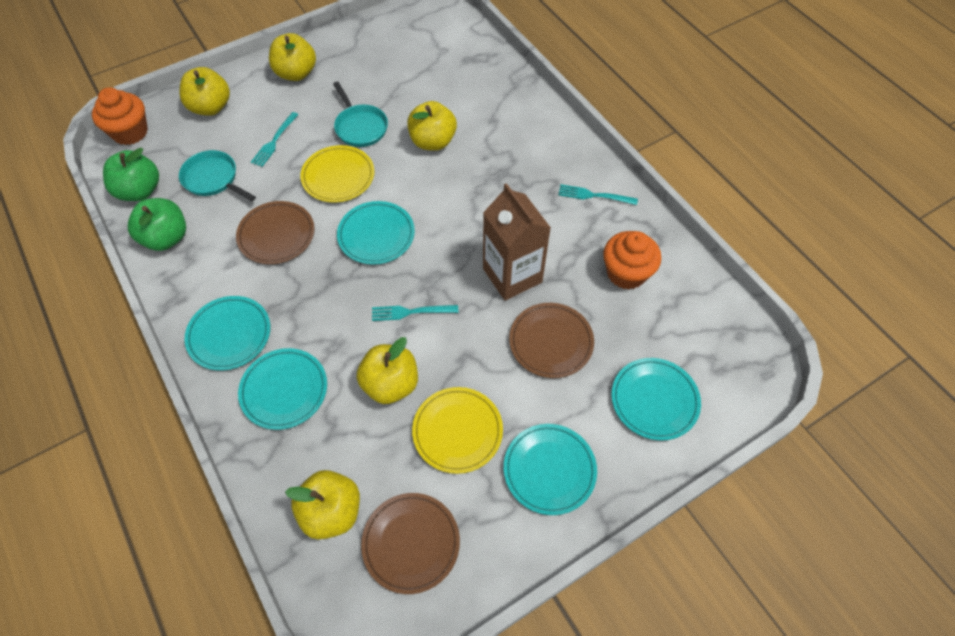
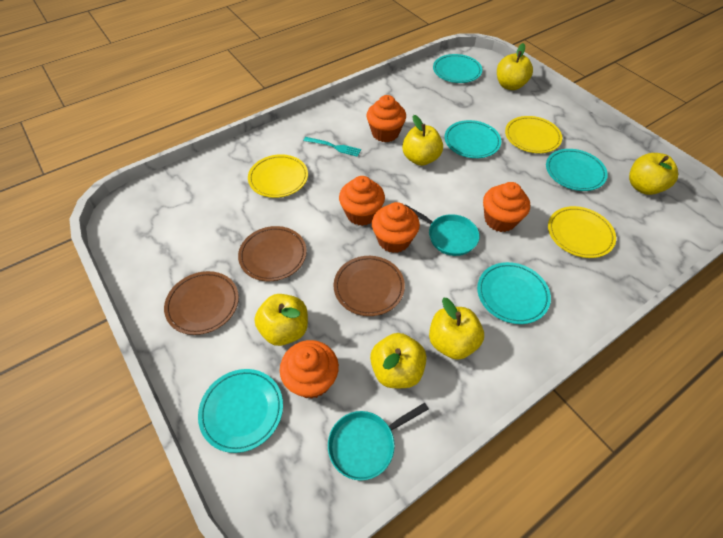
brown carton: [483,183,551,301] = 1 -> none = 0
green apple: [103,148,159,201] [128,198,186,251] = 2 -> none = 0
orange cupcake: [92,87,148,145] [603,231,661,289] = 2 -> [280,340,339,399] [339,176,385,226] [367,95,406,142] [372,202,420,253] [483,182,530,232] = 5
turquoise fork: [251,112,299,167] [372,305,458,321] [558,184,638,205] = 3 -> [303,137,361,157] = 1
yellow apple: [180,67,230,116] [269,33,316,81] [285,470,360,539] [357,337,418,404] [407,101,457,151] = 5 -> [254,294,308,346] [370,333,427,388] [402,115,443,166] [429,298,484,360] [497,43,533,90] [629,153,678,195] = 6
yellow plate: [300,145,374,203] [412,387,503,474] = 2 -> [248,154,308,198] [505,116,562,153] [548,206,616,258] = 3

